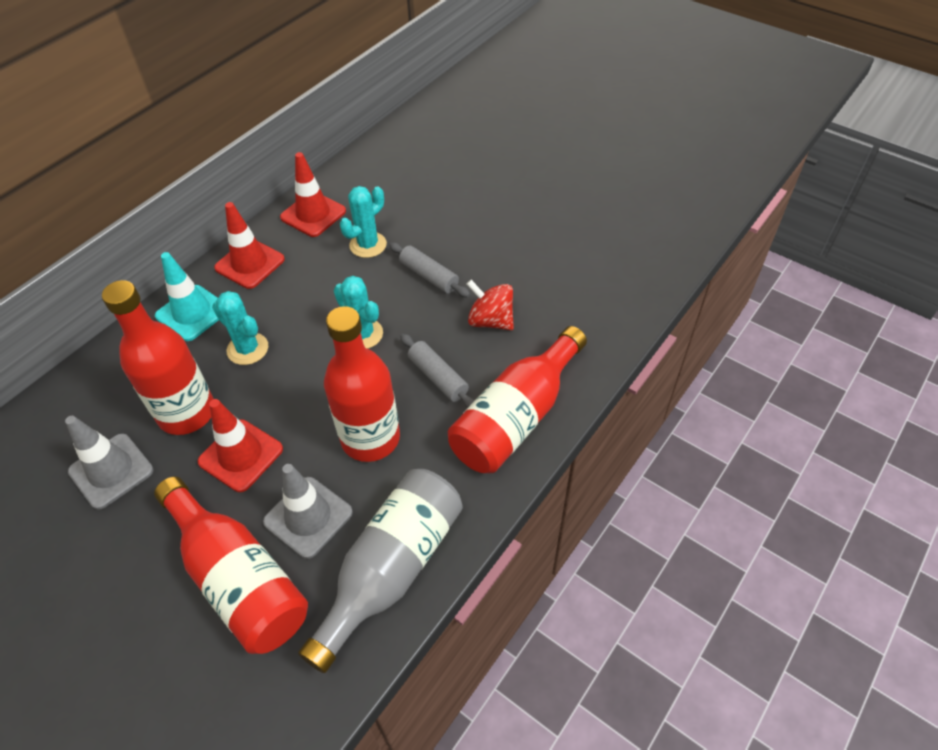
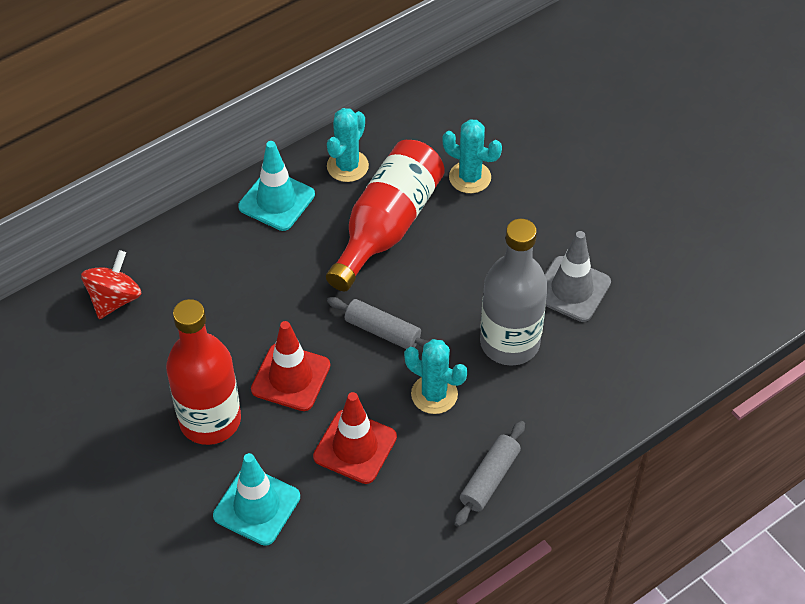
grey traffic cone: [65,416,153,510] [263,464,353,559] = 2 -> [545,231,611,322] = 1
red bottle: [102,280,214,435] [154,476,308,654] [324,306,400,462] [448,326,587,473] = 4 -> [166,299,241,445] [326,140,445,291] = 2
red traffic cone: [198,399,283,492] [214,202,285,289] [280,152,346,237] = 3 -> [251,321,330,411] [313,392,397,484] = 2
turquoise traffic cone: [155,252,219,341] = 1 -> [213,453,300,546] [238,141,315,231] = 2

